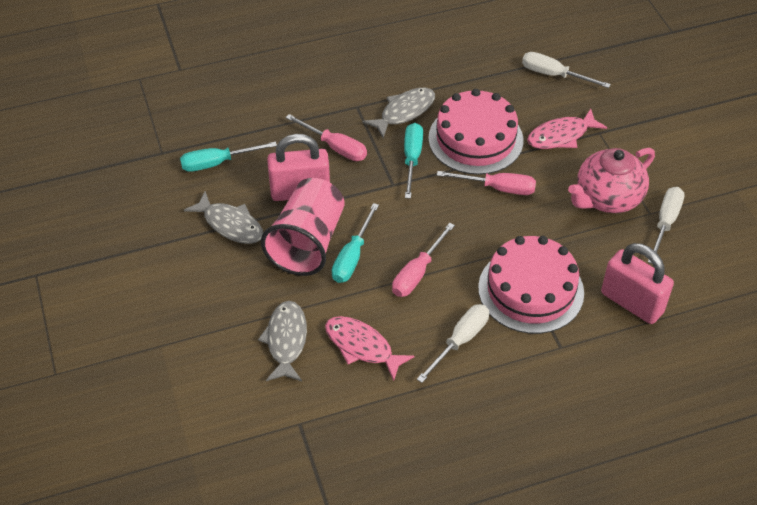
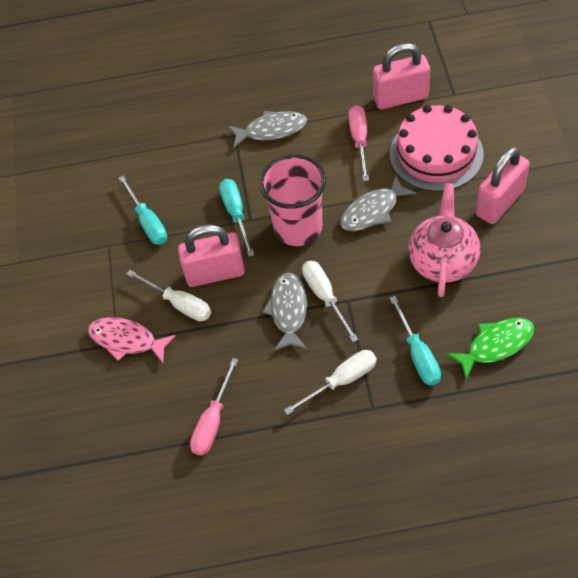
green fish: none = 0 -> [447,318,534,380] = 1
pink cake: [428,89,523,175] [478,236,584,334] = 2 -> [390,105,484,191] = 1
pink fish: [325,316,415,381] [527,109,607,149] = 2 -> [88,317,176,363] = 1
pink padlock: [267,134,330,201] [601,243,674,324] = 2 -> [178,224,245,287] [373,43,430,109] [476,146,530,224] = 3
pink screwdriver: [285,114,367,161] [392,223,455,297] [437,171,536,195] = 3 -> [190,358,238,455] [348,106,369,181] = 2

